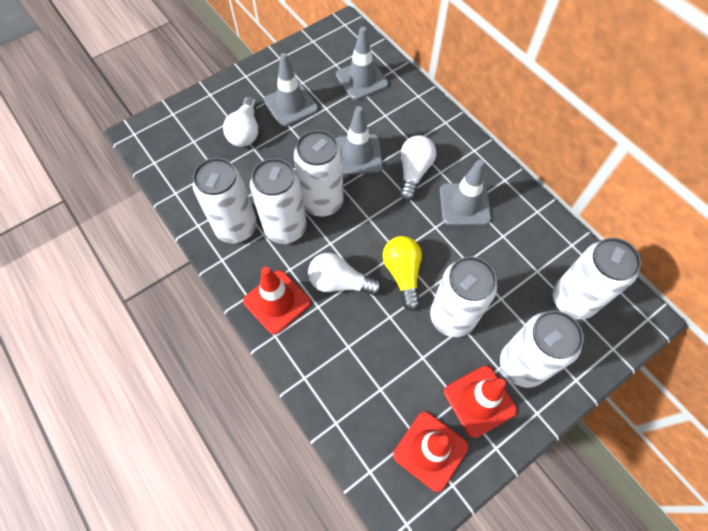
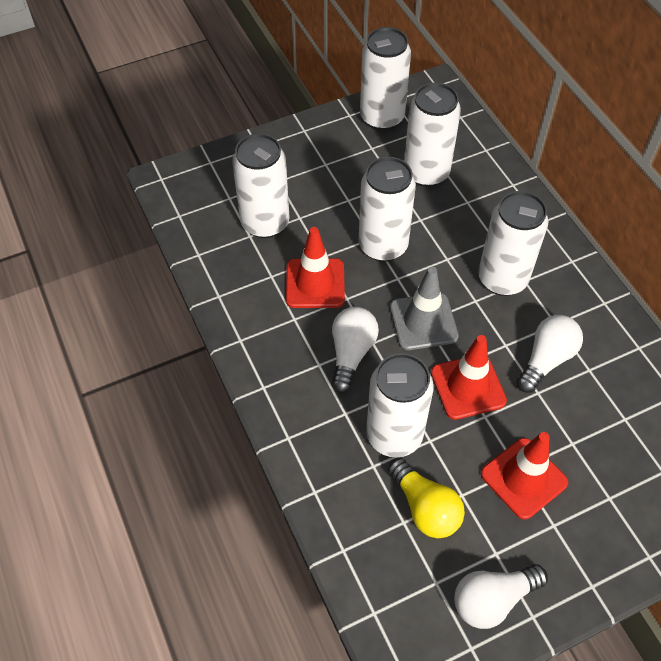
grey traffic cone: [264,53,318,127] [336,26,388,100] [336,106,383,175] [440,159,491,226] = 4 -> [390,267,459,350] = 1

